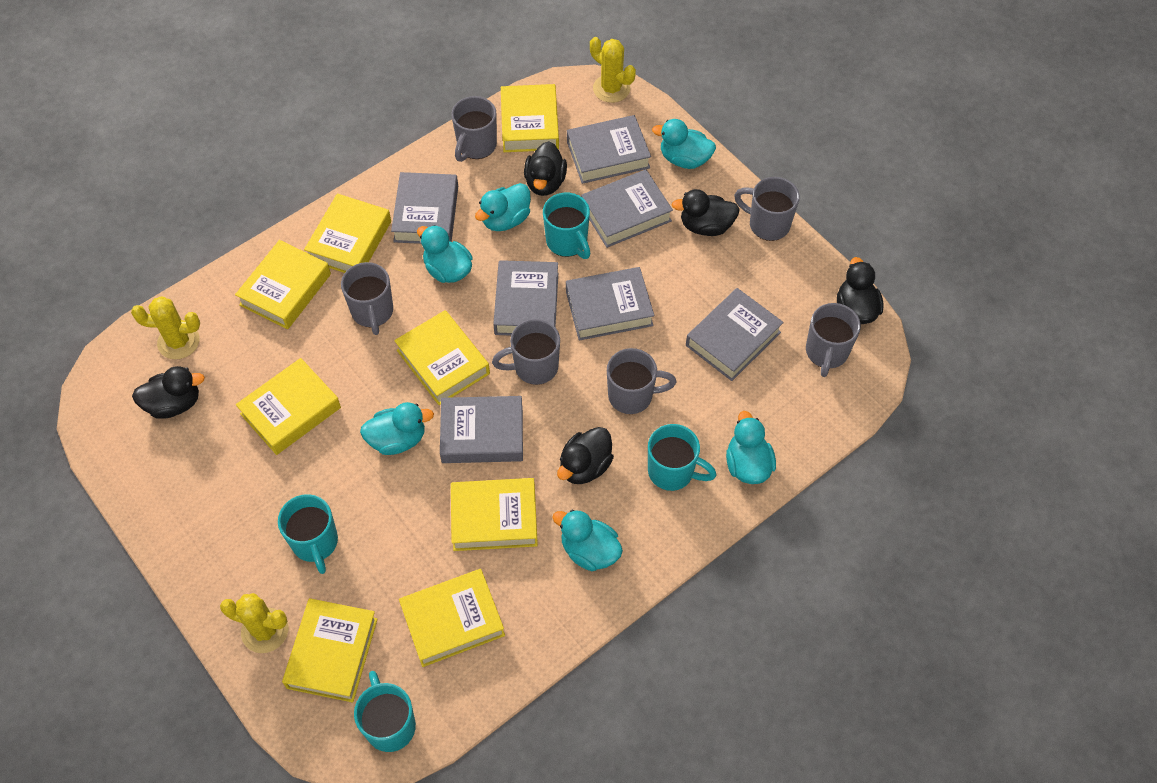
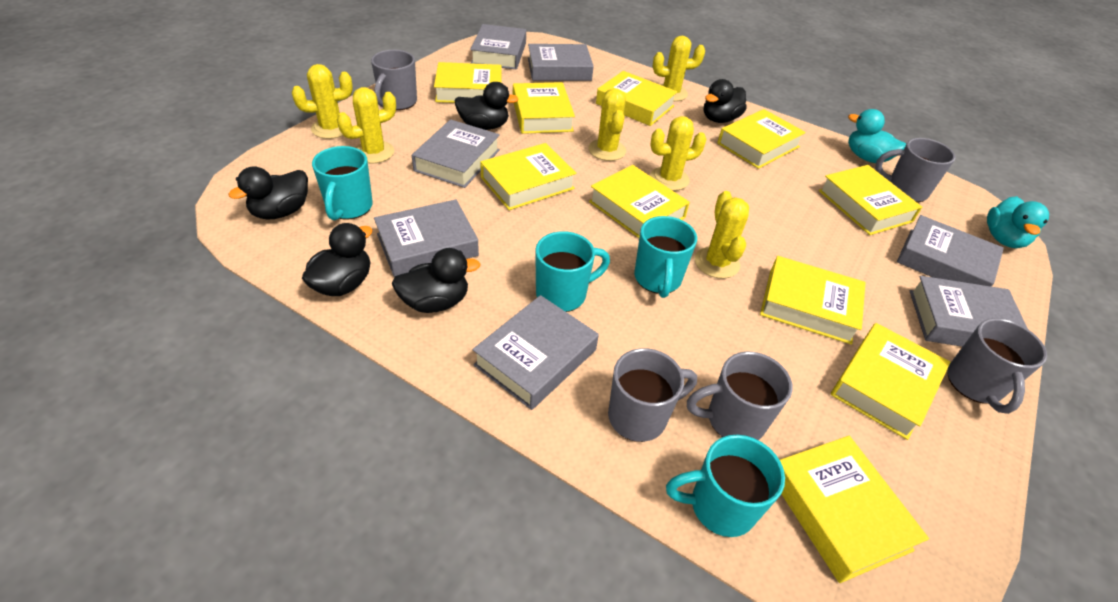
grey mug: [341,262,393,335] [451,96,497,162] [492,319,560,385] [607,348,676,414] [734,177,800,241] [806,303,861,377] = 6 -> [371,50,417,110] [608,348,697,442] [687,352,792,440] [875,138,955,202] [947,318,1047,414] = 5
turquoise duck: [360,402,434,455] [417,225,473,283] [475,183,531,231] [552,510,623,571] [652,119,716,169] [726,411,776,484] = 6 -> [848,109,906,163] [987,196,1049,248] = 2
yellow book: [235,240,331,329] [236,358,341,455] [282,598,378,702] [304,194,391,273] [394,310,490,405] [399,569,505,667] [451,478,538,551] [501,84,559,152] = 8 -> [434,62,502,103] [480,143,576,210] [513,82,575,134] [589,165,690,238] [596,71,677,126] [717,109,806,169] [760,256,866,345] [780,436,929,583] [819,165,922,235] [831,323,950,440] = 10
yellow cactus: [131,296,200,360] [220,593,288,653] [590,37,636,103] = 3 -> [292,64,353,139] [337,87,396,164] [588,88,626,161] [650,116,706,191] [653,36,705,101] [695,191,749,279] = 6

